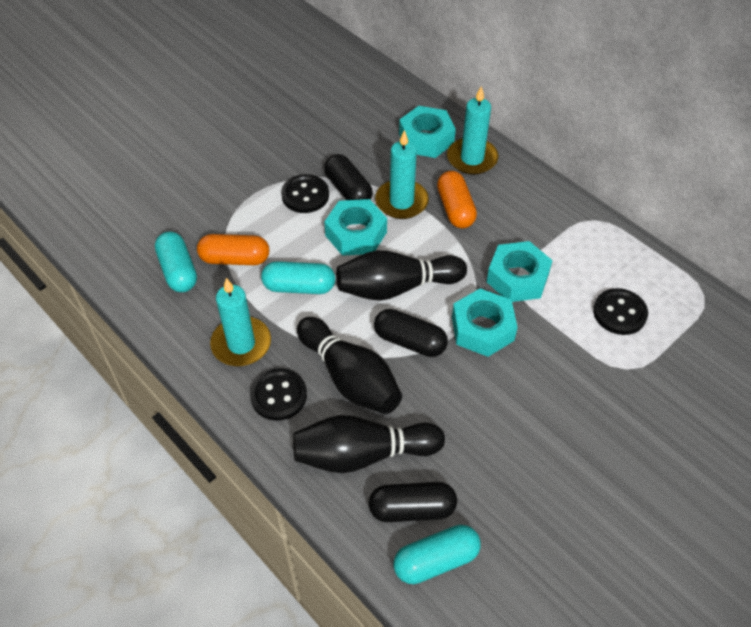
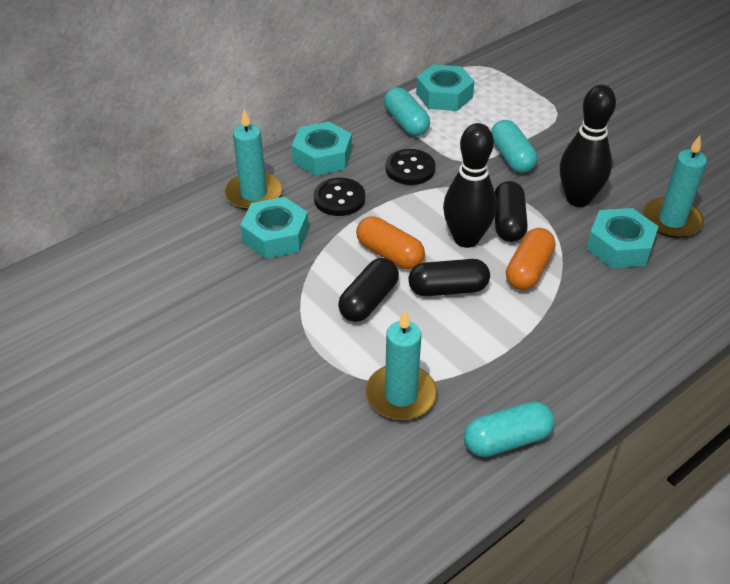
black bowling pin: [293,415,445,473] [297,317,402,414] [336,250,467,300] = 3 -> [443,123,497,248] [560,85,616,207] = 2
black button: [250,368,307,421] [281,174,329,213] [593,288,648,335] = 3 -> [314,178,365,216] [385,149,436,185] = 2

